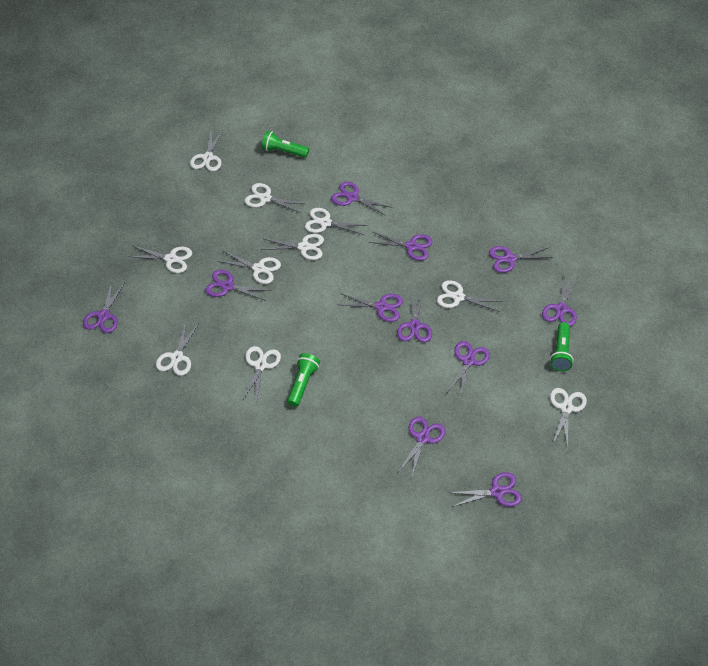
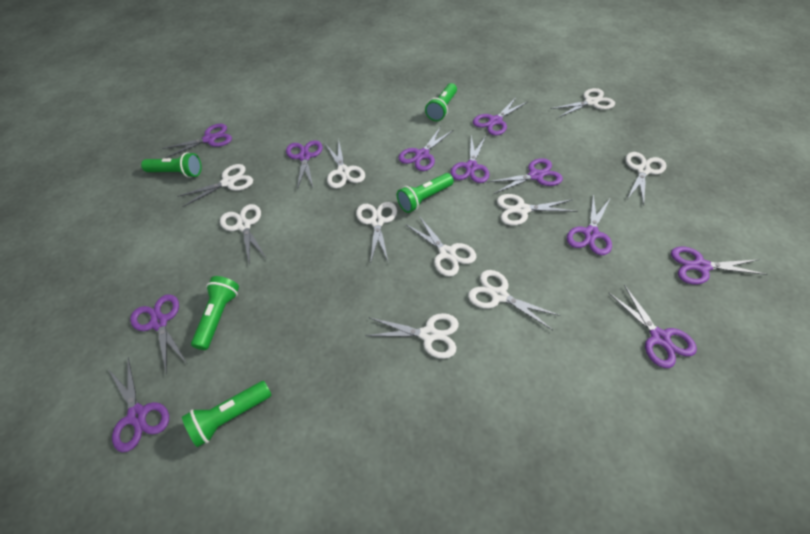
green flashlight: [261,131,309,158] [287,353,320,407] [550,322,574,371] = 3 -> [141,152,202,178] [182,381,271,447] [191,276,239,350] [397,173,454,213] [425,83,457,121] = 5

